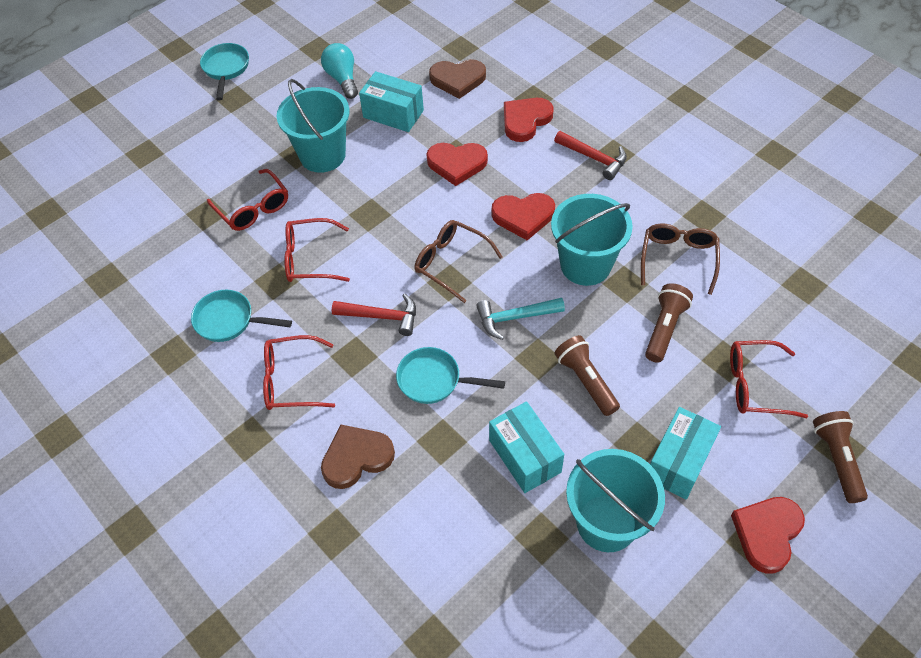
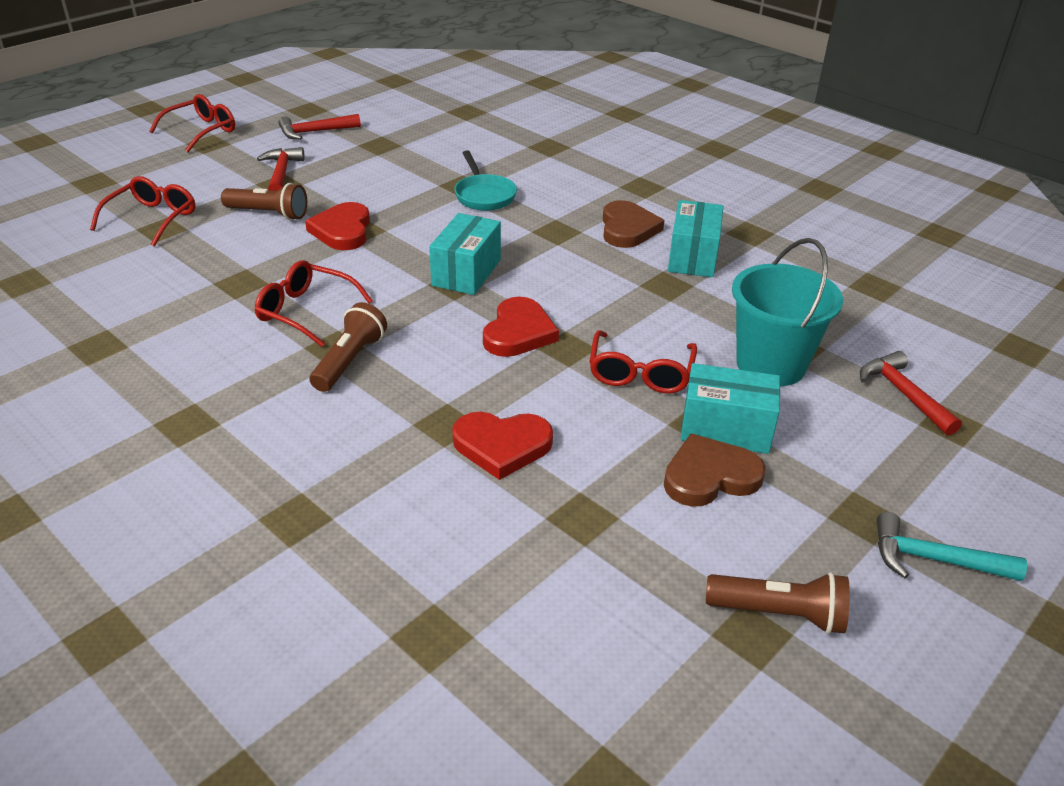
brown glasses: [415,220,503,303] [641,223,720,295] = 2 -> none = 0
red hammer: [332,293,416,336] [554,131,627,180] = 2 -> [257,147,305,191] [278,114,361,140] [860,351,962,436] = 3
red heart: [426,143,488,186] [491,193,555,240] [504,98,554,142] [731,497,805,574] = 4 -> [305,202,370,250] [452,412,553,480] [483,297,559,357] = 3
turquoise bucket: [277,79,350,173] [551,194,633,286] [566,449,665,552] = 3 -> [732,238,843,386] = 1
turquoise light bulb: [321,43,358,99] = 1 -> none = 0
turquoise pan: [191,290,292,342] [200,43,249,100] [396,347,505,404] = 3 -> [455,150,517,211] = 1

